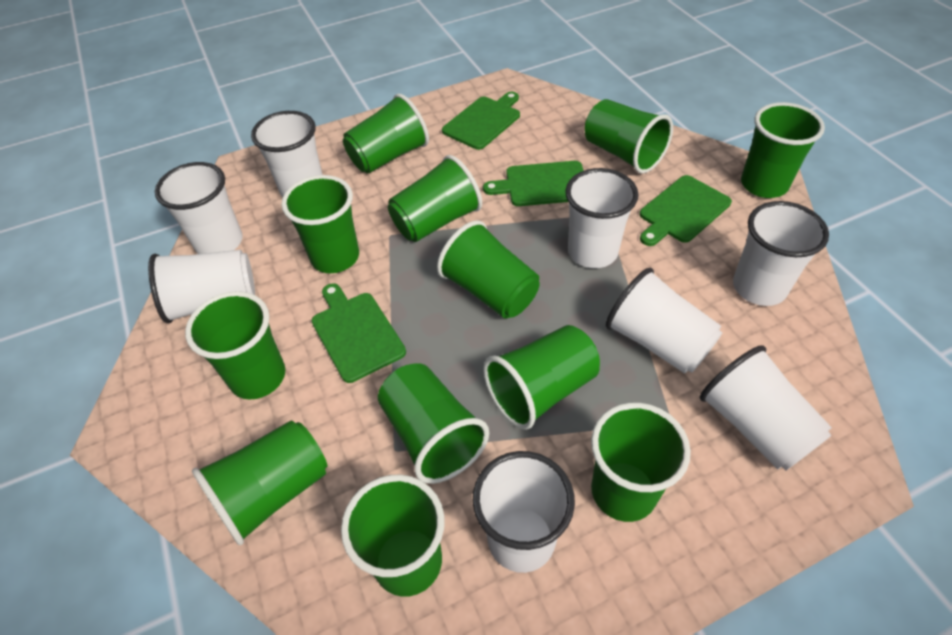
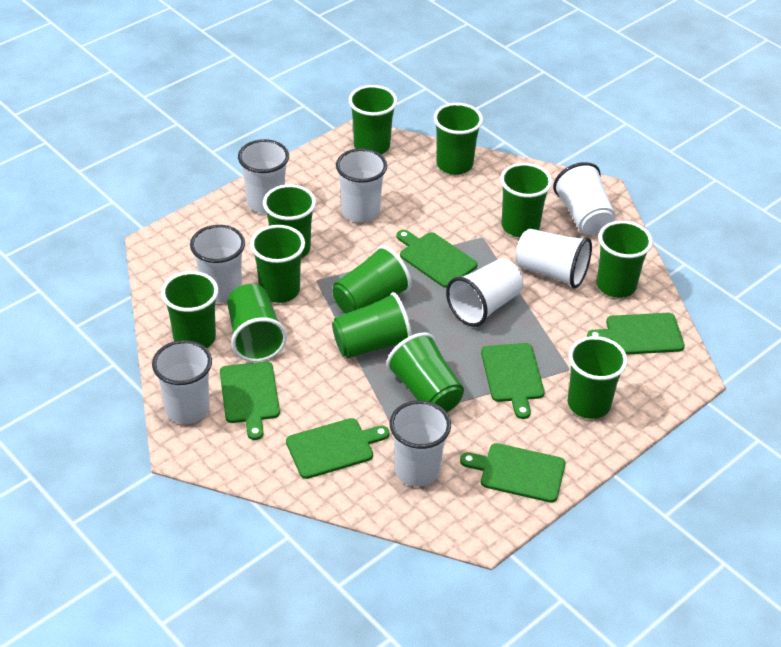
green cutting board: [312,284,406,383] [442,92,520,150] [483,161,584,206] [640,175,732,246] = 4 -> [220,361,280,440] [286,418,390,479] [396,230,478,288] [460,443,566,503] [481,343,545,419] [587,313,685,355] = 6

